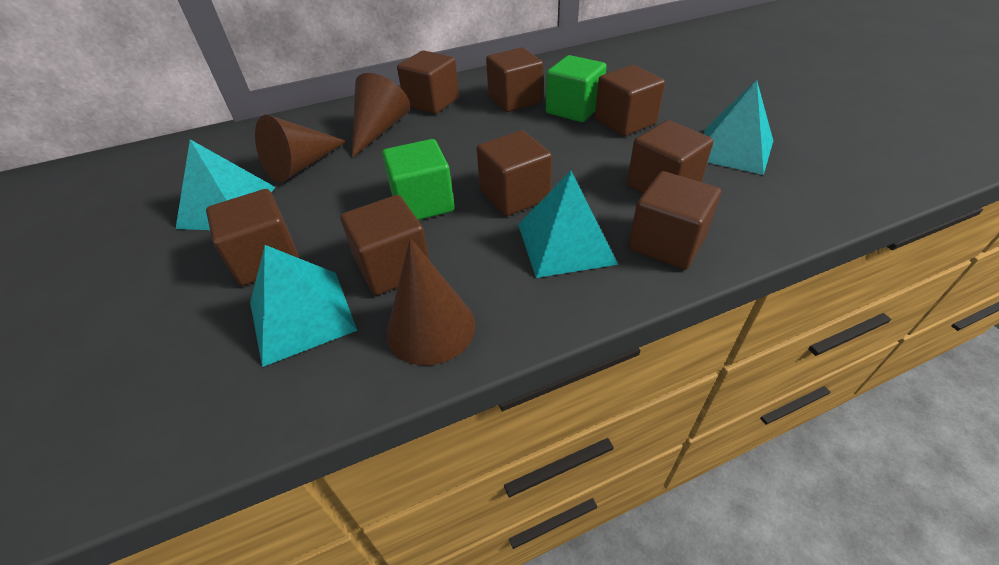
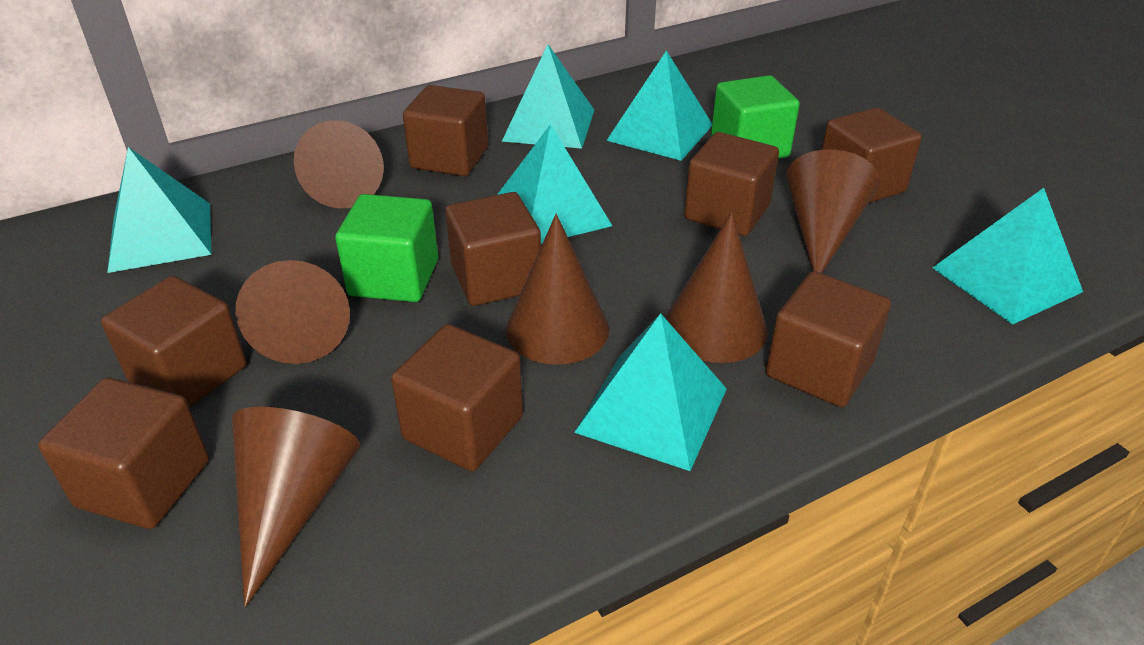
brown cone: [255,115,347,183] [352,73,410,158] [386,238,475,365] = 3 -> [232,407,360,607] [236,260,350,364] [294,120,384,208] [506,214,609,365] [665,212,767,363] [786,149,880,273] = 6
turquoise pyramid: [176,139,275,230] [250,245,357,367] [518,171,618,278] [703,80,773,175] = 4 -> [107,147,212,273] [497,124,612,244] [502,44,594,149] [574,313,727,471] [606,51,712,161] [933,188,1083,325] = 6

